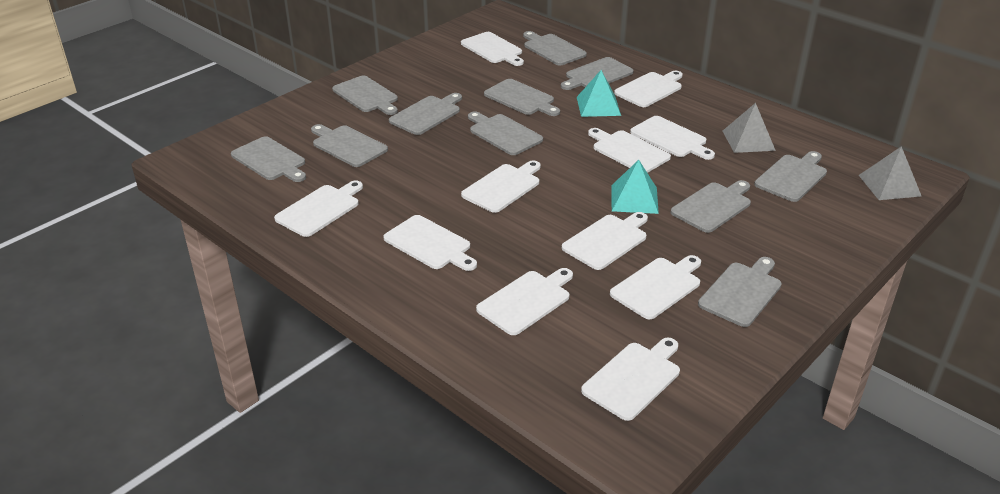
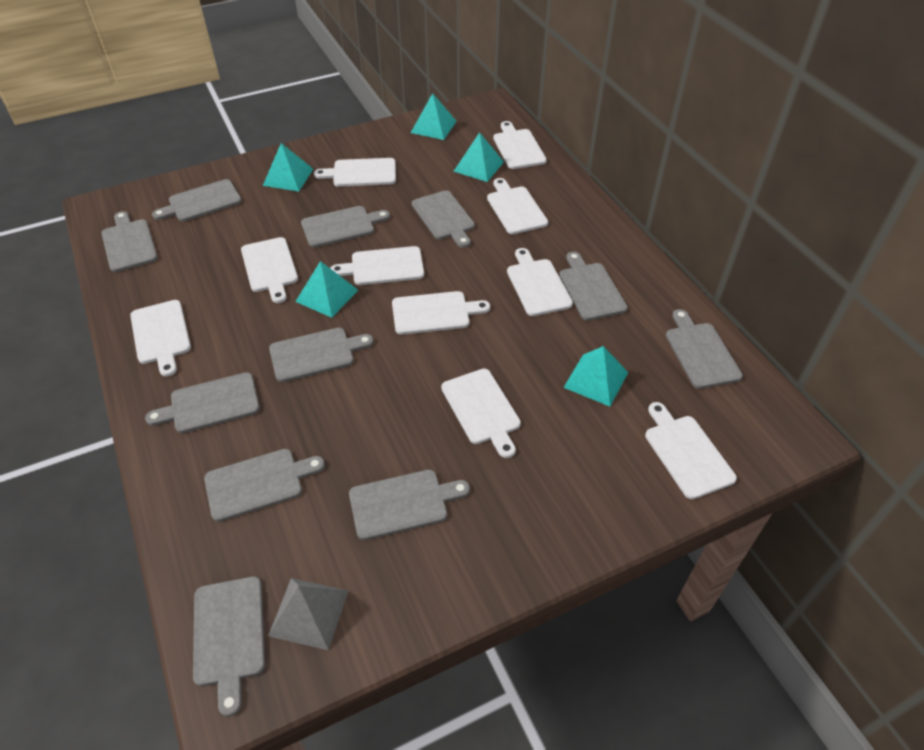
grey pyramid: [723,103,776,153] [859,146,921,200] = 2 -> [268,578,348,650] = 1
turquoise pyramid: [577,70,621,117] [612,160,659,214] = 2 -> [263,143,313,192] [295,261,358,318] [411,93,457,140] [453,132,504,182] [563,346,628,406] = 5
white cutting board: [274,180,363,237] [383,215,477,271] [461,32,524,66] [461,160,541,213] [476,268,573,335] [562,212,648,270] [581,338,680,421] [588,128,671,173] [610,255,701,319] [614,71,683,107] [630,116,715,160] = 11 -> [130,300,191,377] [241,237,298,303] [314,158,396,187] [330,246,424,285] [392,291,490,335] [441,369,521,458] [487,178,548,234] [493,121,547,169] [507,248,573,316] [645,402,737,499] = 10

